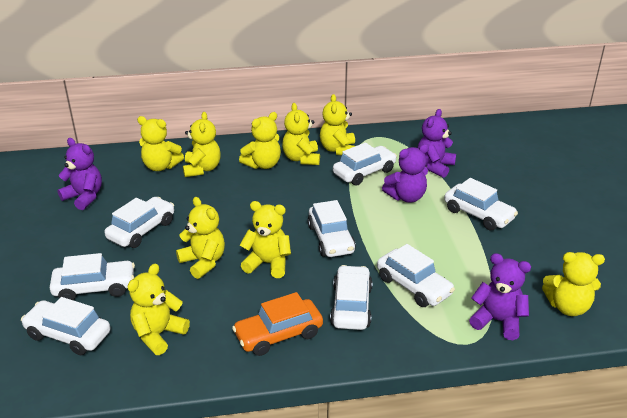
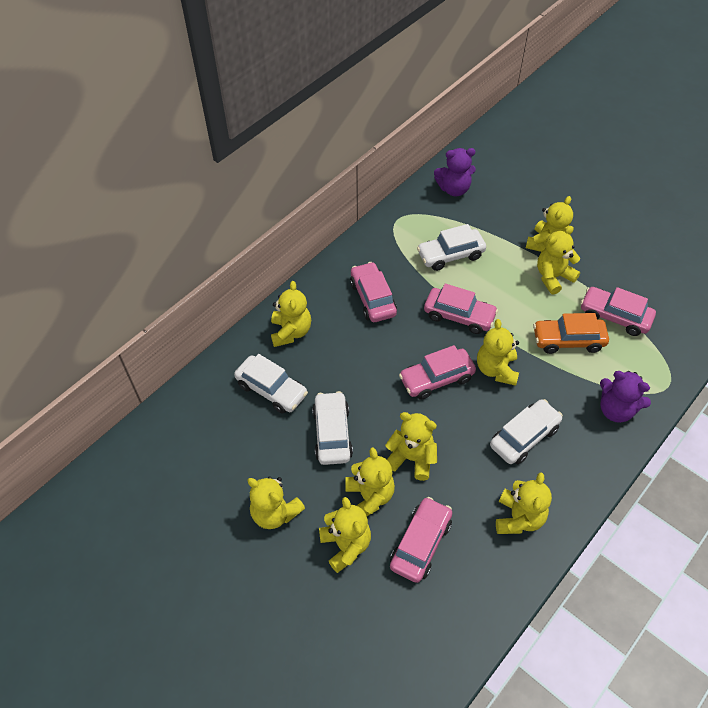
pink car: none = 0 -> [350,262,397,322] [390,497,452,583] [399,345,476,400] [424,284,498,334] [581,287,656,336] = 5
purple teddy bear: [57,138,102,210] [382,144,429,203] [417,109,456,178] [469,253,531,340] = 4 -> [434,148,476,196] [600,371,651,423] = 2
white car: [21,297,111,355] [50,253,135,300] [104,197,174,248] [307,200,356,257] [330,265,373,330] [333,142,397,186] [377,244,455,307] [444,178,518,231] = 8 -> [234,354,308,414] [312,391,353,465] [417,224,486,271] [490,399,563,464] = 4

